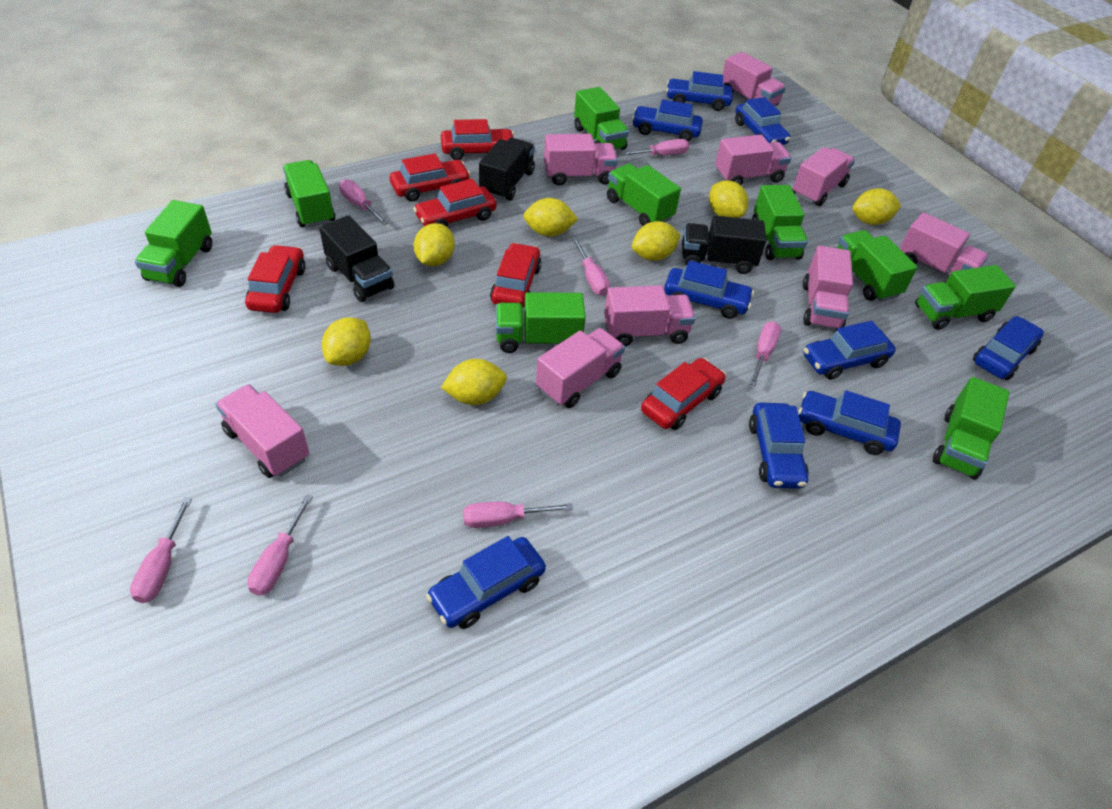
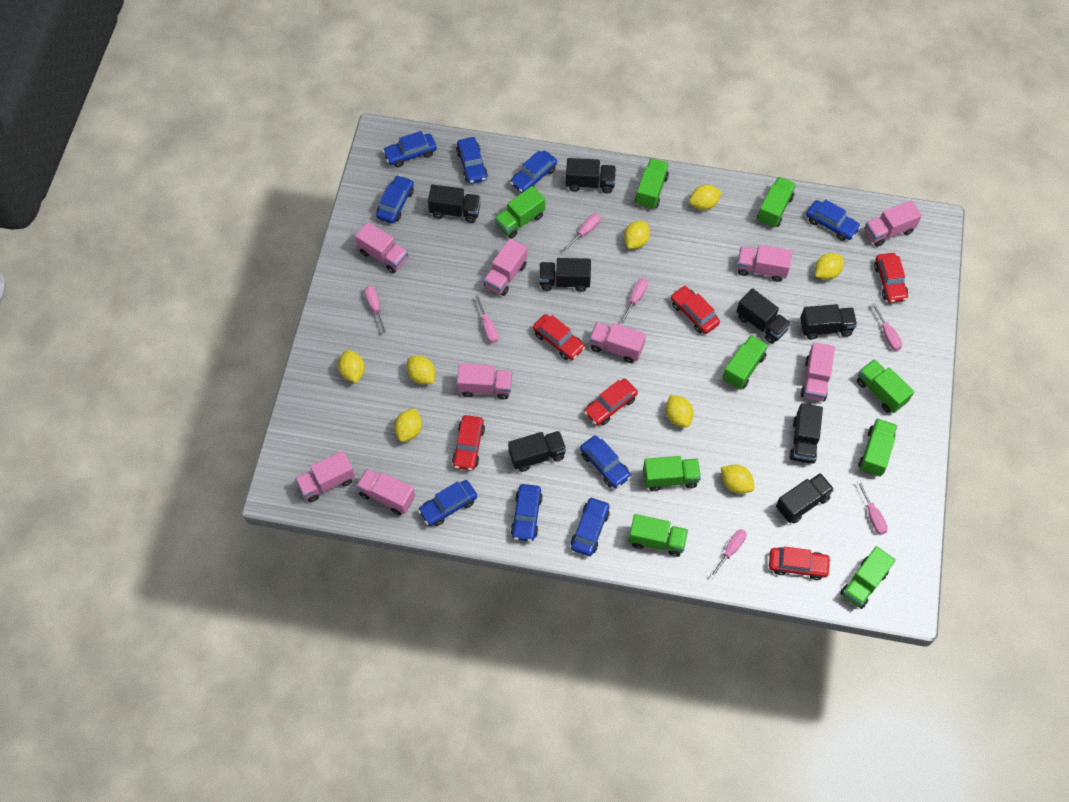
black truck: [319,215,395,302] [479,138,535,200] [682,216,767,274] = 3 -> [428,185,481,223] [508,431,566,472] [539,258,591,292] [566,158,616,194] [736,288,791,344] [776,473,834,524] [789,403,823,464] [800,304,857,340] = 8
yellow lemon: [322,318,371,366] [414,223,455,266] [441,359,507,405] [523,198,578,237] [632,221,680,261] [709,180,748,218] [852,188,901,225] = 7 -> [338,350,365,383] [394,408,422,442] [407,356,435,384] [624,221,650,249] [666,395,694,427] [689,185,722,210] [721,465,754,494] [815,253,844,280] = 8

